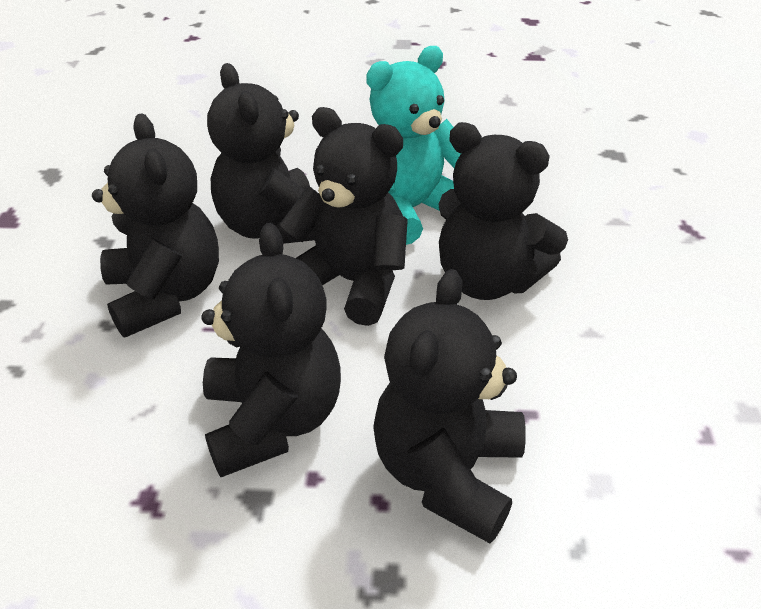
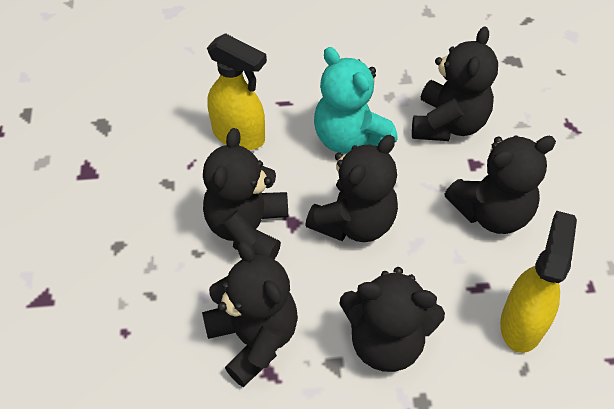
yellow spray bottle: none = 0 -> [207,33,267,150] [500,211,577,353] = 2

